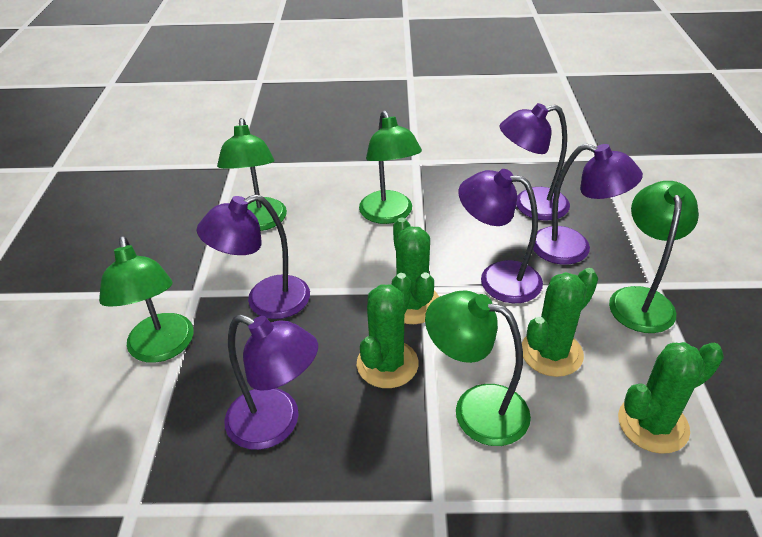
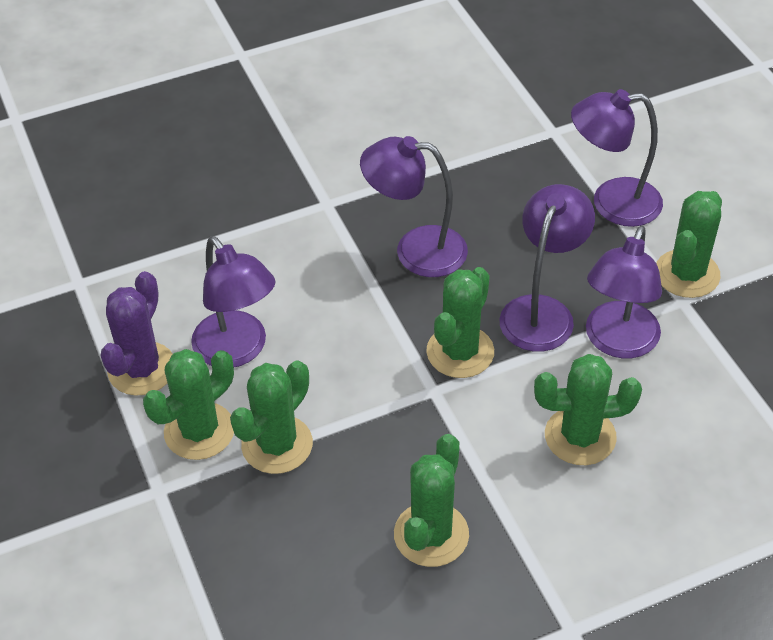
green cactus: [357,273,419,388] [393,217,439,324] [522,268,599,377] [618,342,724,454] = 4 -> [143,349,234,460] [230,361,313,474] [394,434,469,567] [426,267,494,378] [534,354,642,465] [656,191,722,298] = 6
green lamp: [99,236,193,363] [217,118,287,231] [359,110,422,224] [425,291,531,446] [609,181,699,333] = 5 -> none = 0
purple cactus: none = 0 -> [100,271,173,396] = 1

